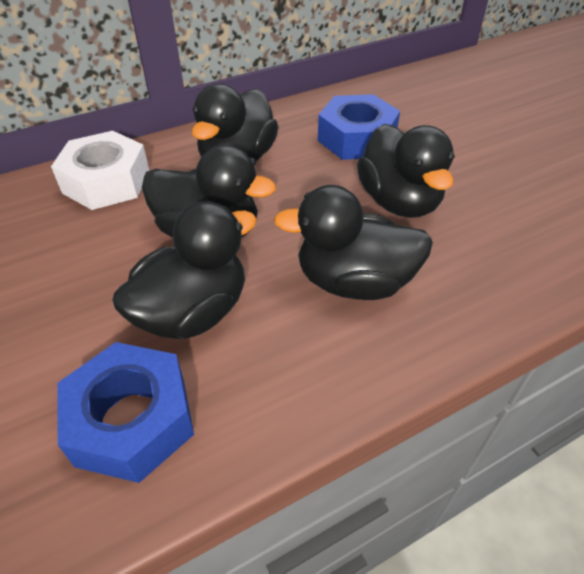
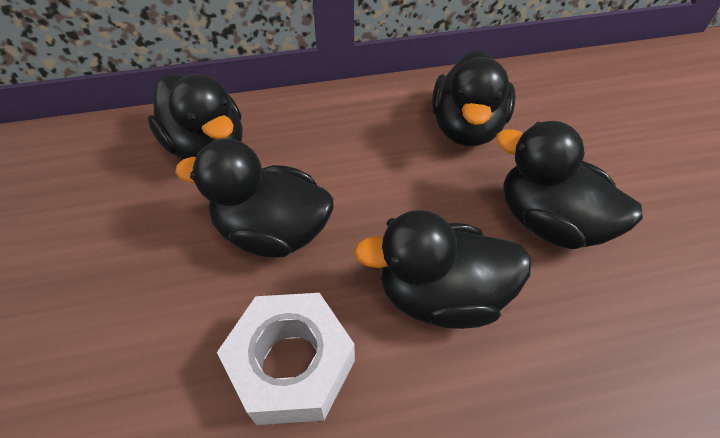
blue nut: [57,342,194,483] [318,94,400,160] = 2 -> none = 0

